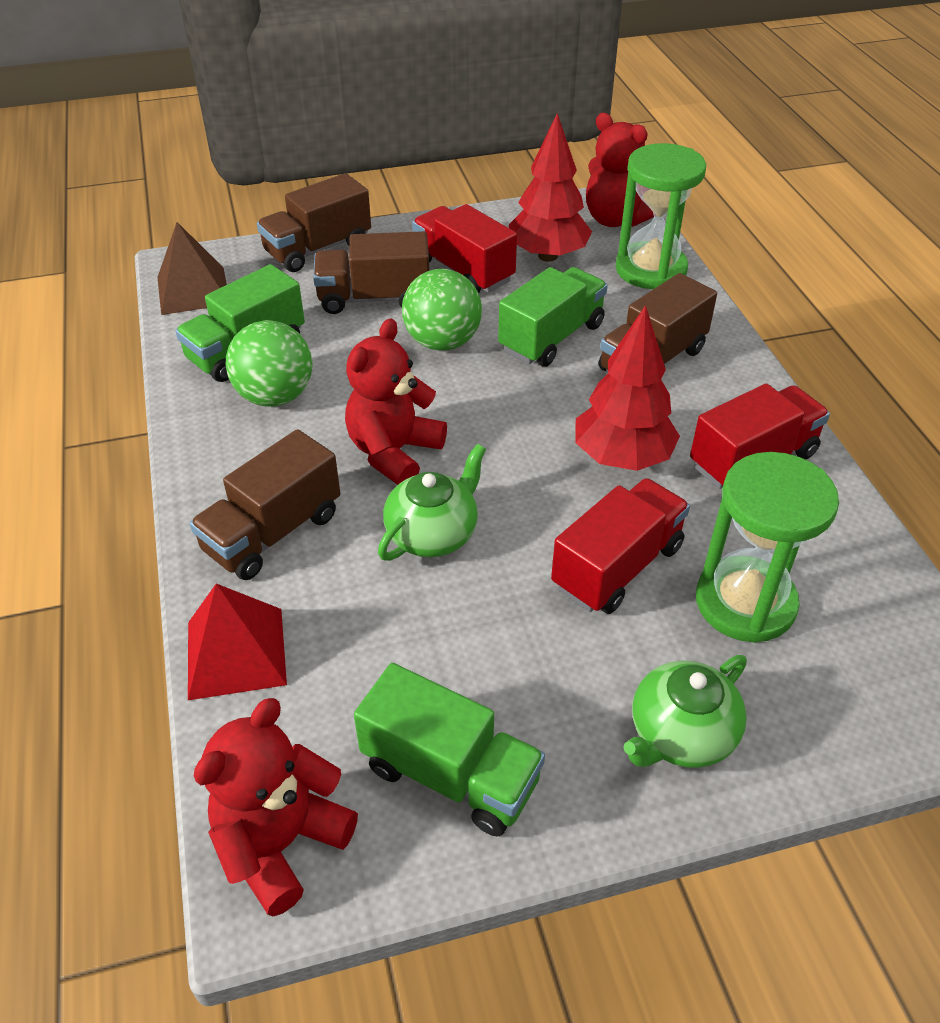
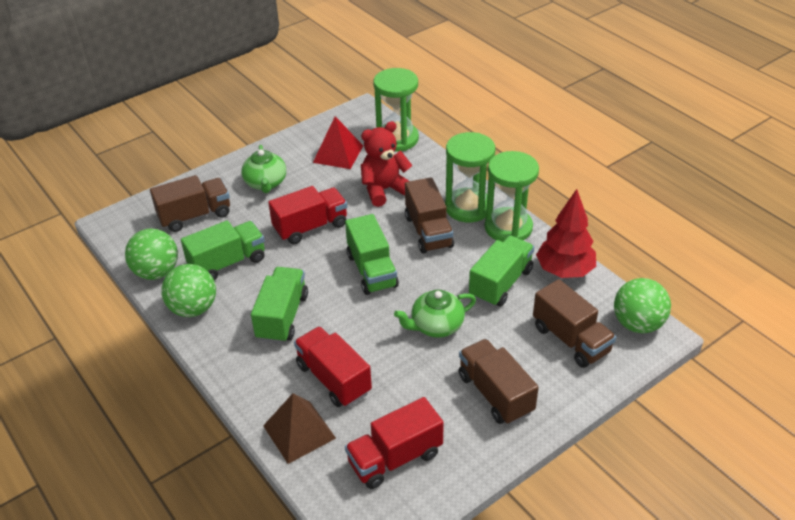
green ball: [226,320,313,407] [402,269,482,351] = 2 -> [125,228,178,280] [161,264,216,317] [614,278,671,333] = 3
green hourglass: [616,143,706,289] [696,452,839,643] = 2 -> [373,68,419,151] [445,132,495,222] [485,151,539,242] = 3
green truck: [175,264,305,382] [354,663,545,837] [498,267,608,367] = 3 -> [181,220,265,281] [251,267,308,343] [345,214,399,295] [469,235,534,307] = 4
red teddy bear: [194,698,358,917] [345,318,447,485] [586,113,654,227] = 3 -> [361,121,412,207] = 1
red tree: [509,113,592,262] [575,305,680,471] = 2 -> [536,189,596,278] = 1

